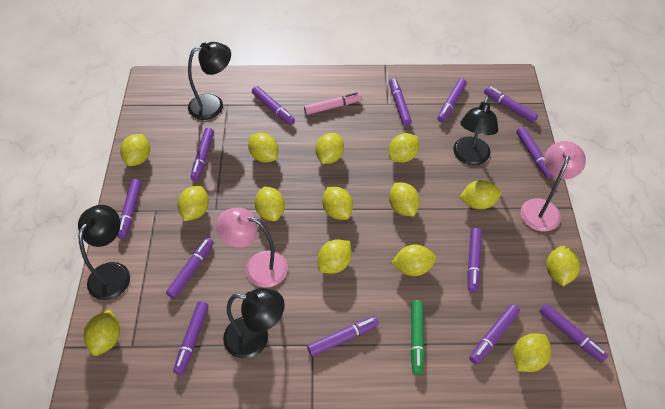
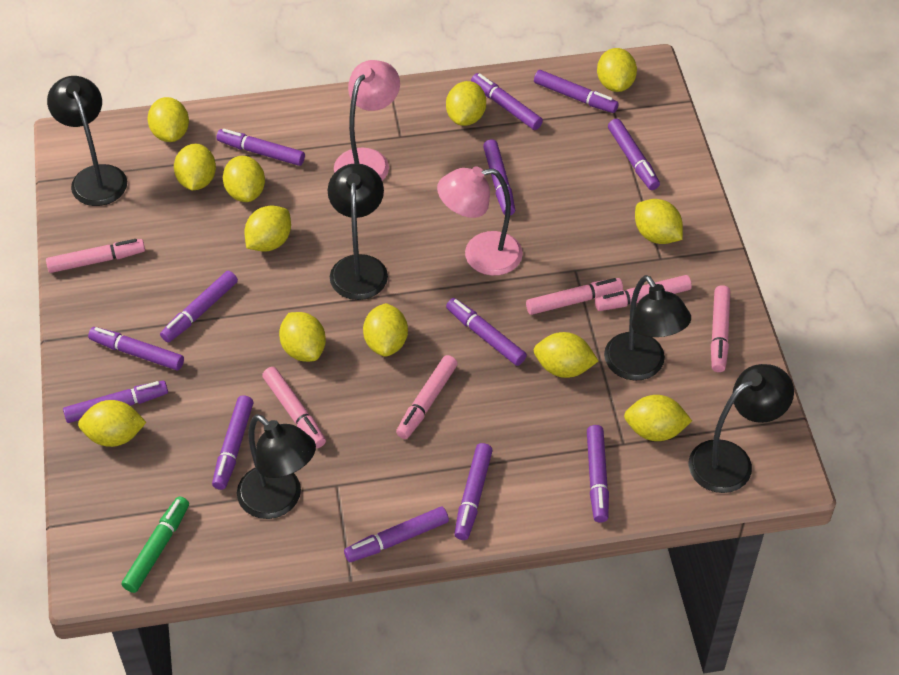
black lamp: [78,205,130,300] [188,42,231,120] [223,288,285,359] [453,96,498,165] = 4 -> [47,76,127,206] [237,414,316,519] [328,163,388,300] [604,275,691,381] [688,364,794,493] = 5
pink marker: [304,92,362,115] = 1 -> [46,239,145,273] [262,367,326,448] [396,355,458,439] [526,278,623,315] [595,275,692,311] [711,285,730,372] = 6
yellow lemon: [84,310,120,356] [120,134,150,166] [178,186,209,221] [248,133,279,163] [255,187,285,221] [316,133,344,164] [318,239,352,274] [322,187,353,220] [389,133,419,163] [389,182,420,216] [391,245,436,276] [460,180,501,210] [513,333,551,372] [546,246,580,286] = 14 -> [78,400,146,447] [147,97,189,142] [174,144,216,190] [223,156,265,202] [244,206,291,252] [279,312,326,362] [363,303,408,357] [446,81,486,126] [534,332,598,378] [597,48,637,92] [624,395,692,441] [635,199,683,244] = 12

